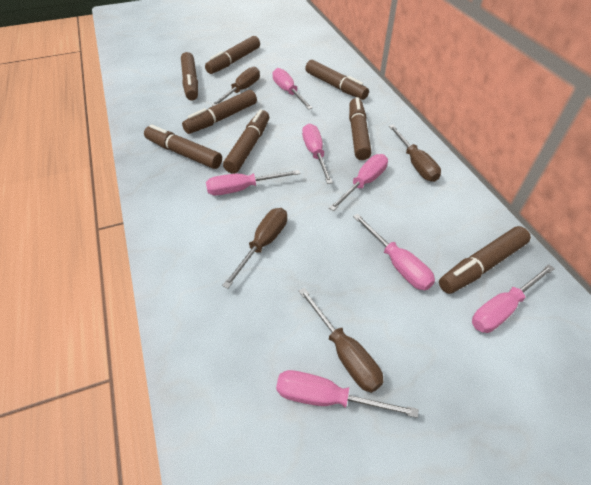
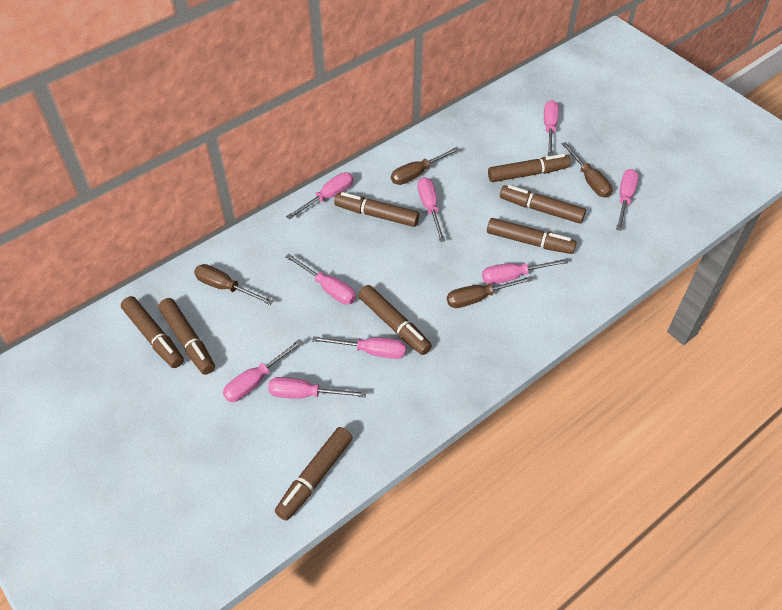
pink screwdriver: [206,170,301,195] [273,68,313,110] [276,370,418,418] [302,124,333,184] [329,154,388,211] [353,214,435,290] [472,264,555,333] = 7 -> [223,339,303,402] [268,377,366,398] [286,172,353,219] [286,254,356,305] [312,336,406,359] [418,177,445,242] [482,259,568,284] [544,100,559,156] [616,169,639,231] = 9

